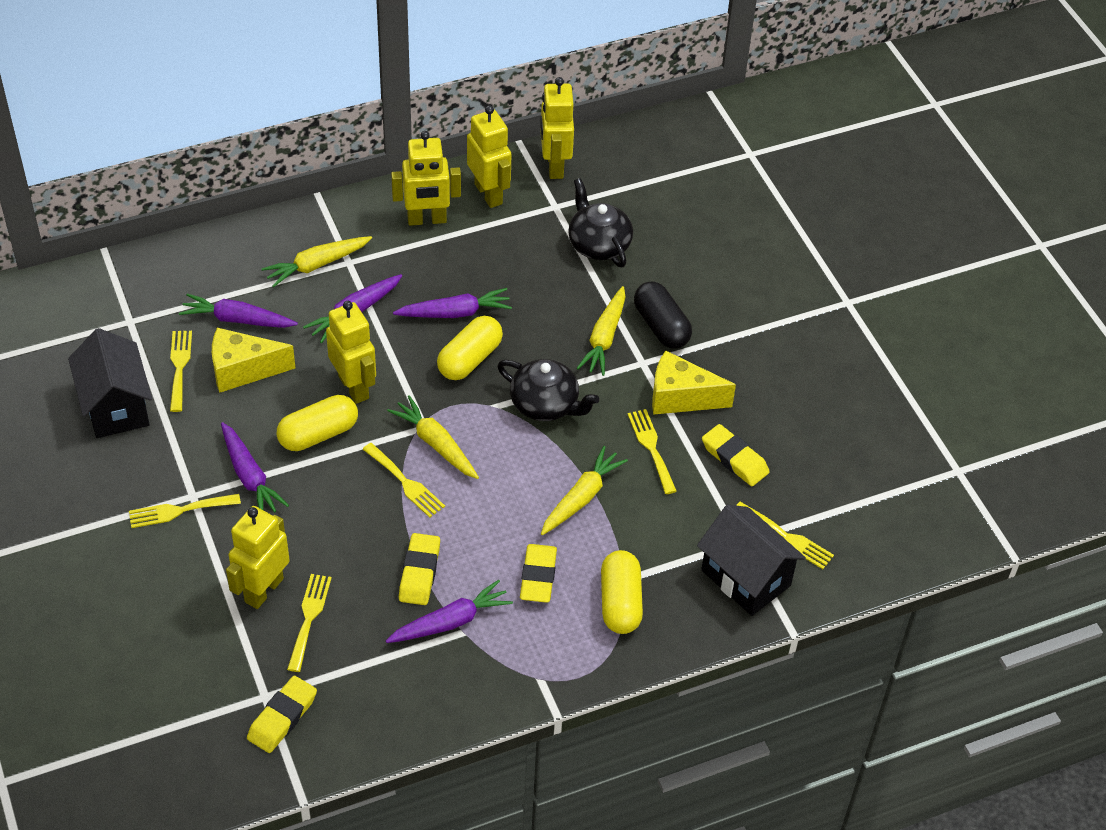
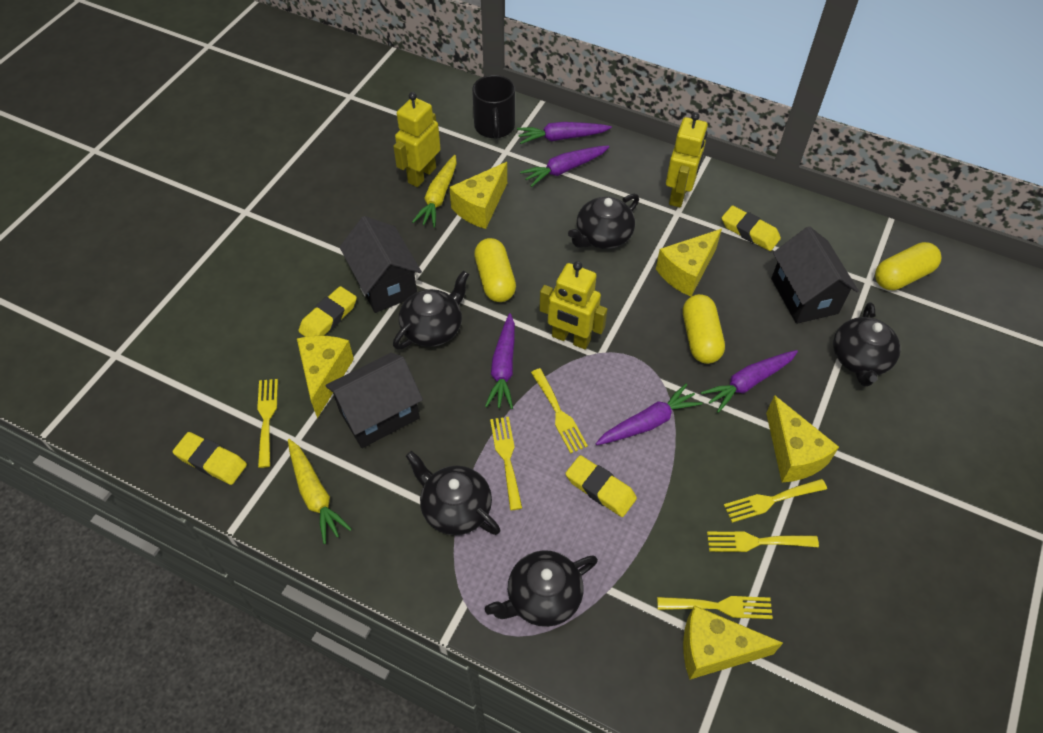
black capsule: [634,282,692,349] = 1 -> none = 0
black house: [68,328,152,438] [697,505,806,616] = 2 -> [325,353,423,448] [339,216,422,313] [771,226,859,324] = 3
black mug: none = 0 -> [472,75,515,139] = 1
black teapot: [497,359,599,421] [568,178,633,267] = 2 -> [393,271,469,350] [406,451,500,535] [485,550,598,627] [568,194,639,249] [833,302,901,387] = 5
yellow carrot: [261,236,372,287] [387,395,479,479] [541,446,628,535] [577,286,626,376] = 4 -> [288,439,352,544] [412,155,457,228] = 2
yellow cheese: [212,328,295,393] [652,351,736,415] = 2 -> [297,336,354,418] [449,162,507,229] [656,229,722,296] [683,605,783,680] [766,395,839,483] = 5
yellow robot: [226,506,290,609] [326,301,376,404] [391,131,461,226] [467,105,511,208] [540,77,574,179] = 5 -> [393,92,441,187] [539,261,607,349] [666,112,708,207] = 3

